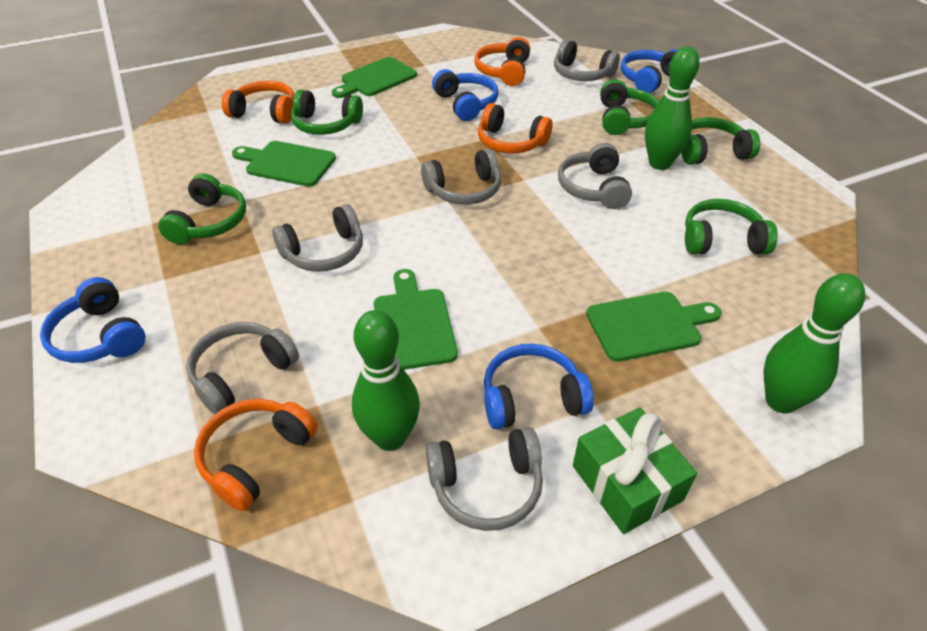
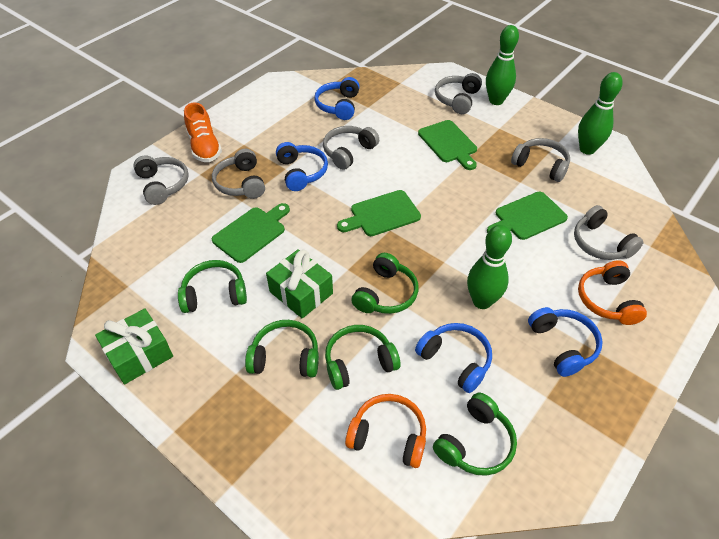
green gift: [573,407,697,534] = 1 -> [95,308,173,384] [266,249,333,319] = 2
orange headphones: [194,399,318,511] [222,81,294,124] [474,37,530,86] [478,103,553,154] = 4 -> [345,394,426,468] [578,260,647,325] = 2
orange shoe: none = 0 -> [184,102,222,162] = 1

